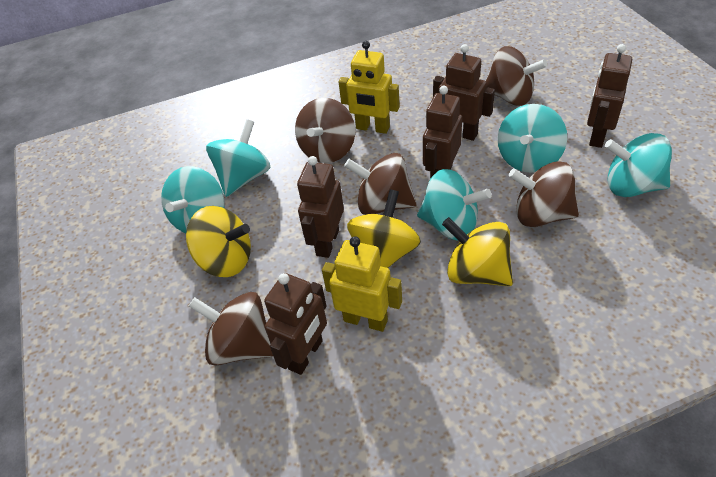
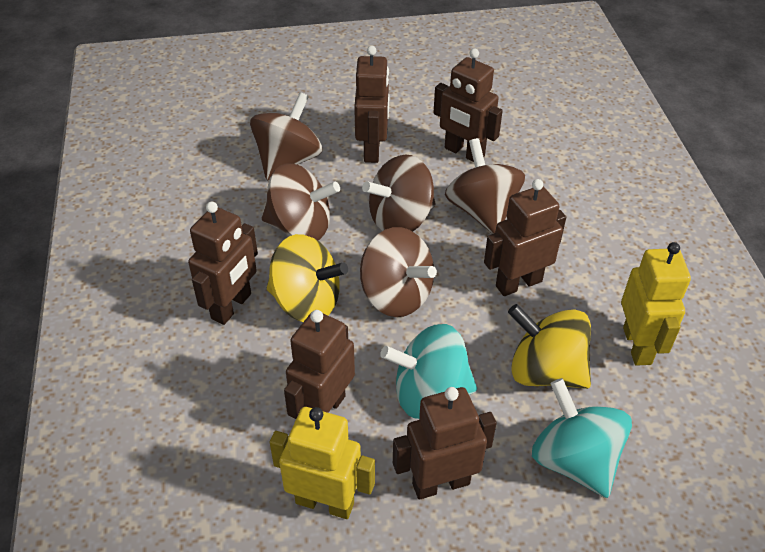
brown robot: [264,273,327,375] [297,156,344,258] [423,86,462,179] [433,44,495,141] [587,44,632,148] = 5 -> [188,202,258,325] [284,310,355,419] [354,46,389,163] [393,387,497,500] [433,48,503,162] [484,179,566,296] = 6
turquoise spinning top: [161,166,225,233] [206,119,270,197] [417,169,492,241] [498,104,567,173] [605,133,672,197] = 5 -> [380,324,477,419] [532,378,632,498] = 2
yellow spinning top: [186,206,251,277] [347,189,421,268] [442,217,513,286] = 3 -> [267,234,348,322] [508,304,591,389] = 2

